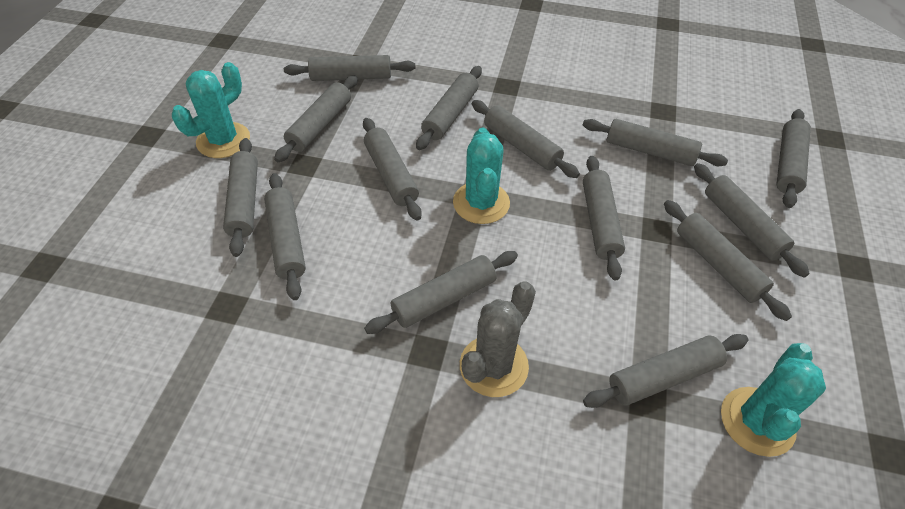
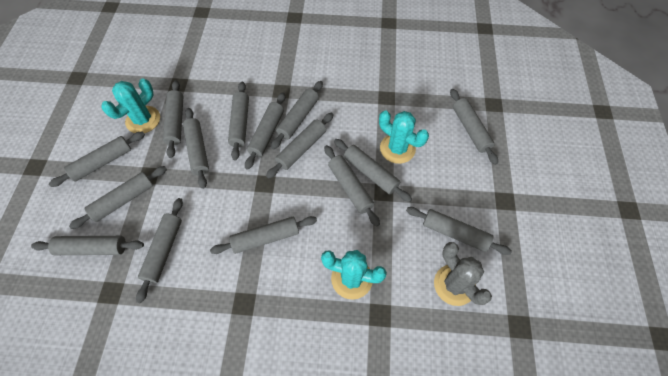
grey rolling pin: [223,138,258,257] [264,173,306,300] [274,75,358,162] [284,55,415,81] [363,118,422,221] [364,251,518,334] [416,66,482,150] [472,100,580,178] [583,119,728,166] [583,156,625,280] [583,334,749,408] [664,200,792,321] [694,163,810,278] [777,109,811,208] = 14 -> [31,236,144,255] [49,131,145,187] [69,166,167,229] [136,198,183,303] [163,80,184,158] [183,108,209,189] [210,216,317,254] [228,82,249,160] [245,92,285,170] [266,113,334,179] [271,81,323,149] [324,145,380,226] [334,139,412,202] [406,207,512,255] [450,89,498,165] = 15

